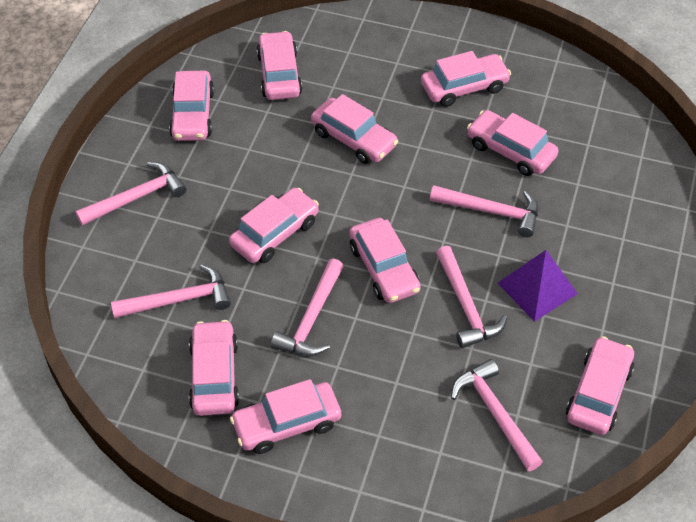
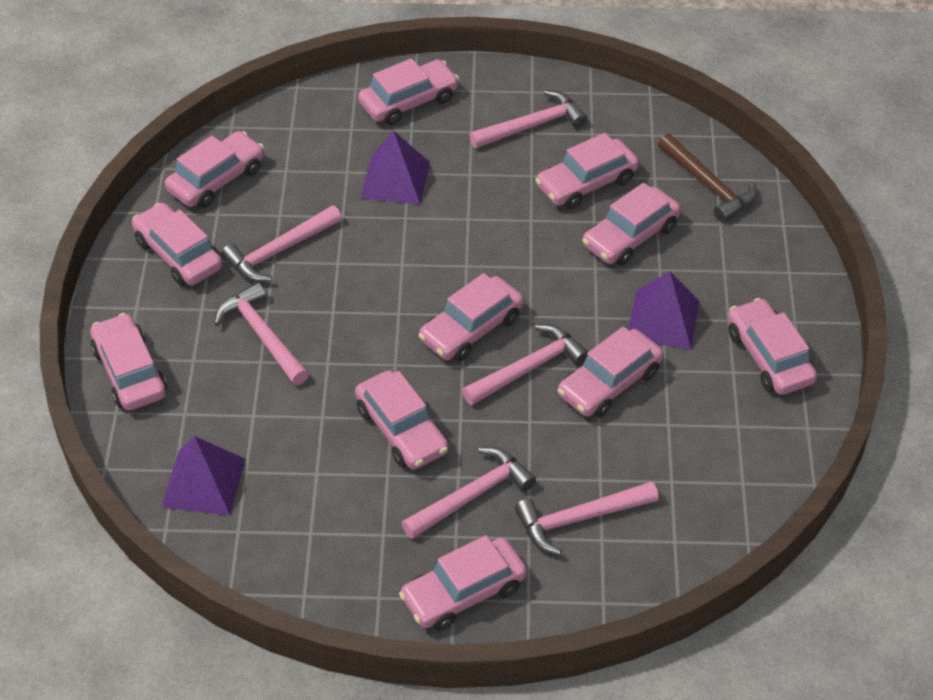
brown hammer: none = 0 -> [658,134,757,222] = 1
pink car: [169,71,214,141] [189,320,239,416] [229,188,319,263] [230,379,341,454] [257,31,302,100] [311,94,398,164] [349,218,421,303] [421,51,511,107] [467,110,559,176] [566,336,634,435] = 10 -> [90,313,167,411] [132,203,223,286] [165,131,264,208] [355,370,449,470] [358,58,459,125] [399,535,527,631] [418,273,524,361] [535,133,639,209] [558,327,664,417] [582,183,681,266] [728,298,817,395] = 11
purple pyramid: [498,250,578,322] = 1 -> [162,436,245,515] [360,130,430,205] [628,271,699,349] = 3

